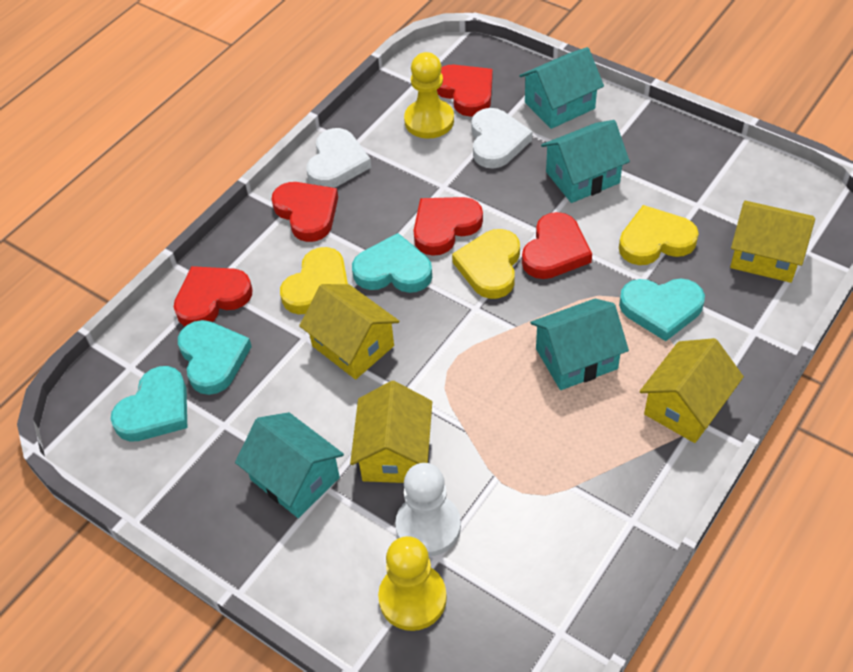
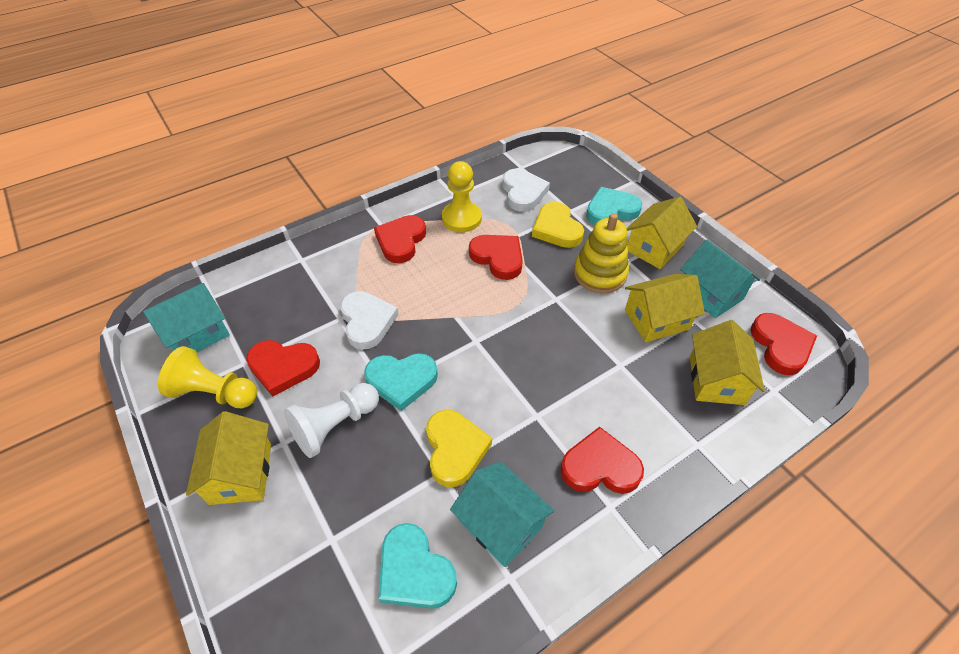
turquoise heart: [111,366,187,442] [178,320,252,395] [352,233,432,293] [619,278,705,341] = 4 -> [364,353,438,411] [379,523,457,609] [586,187,642,225] = 3
turquoise house: [235,412,344,518] [519,47,604,129] [530,299,629,390] [541,120,630,203] = 4 -> [143,283,230,352] [450,461,554,567] [680,240,760,318] = 3
yellow heart: [280,247,348,314] [452,229,520,299] [619,205,699,265] = 3 -> [426,410,492,487] [532,202,584,248] = 2
yellow stacking toy: none = 0 -> [574,213,629,293] = 1

